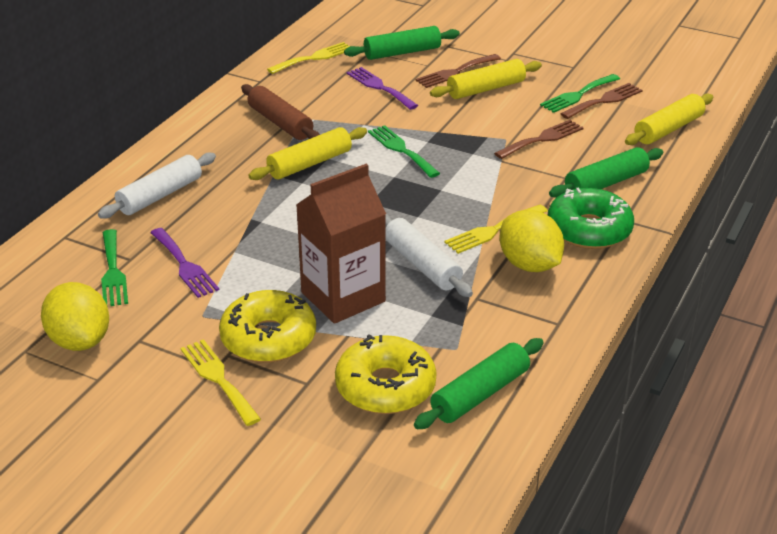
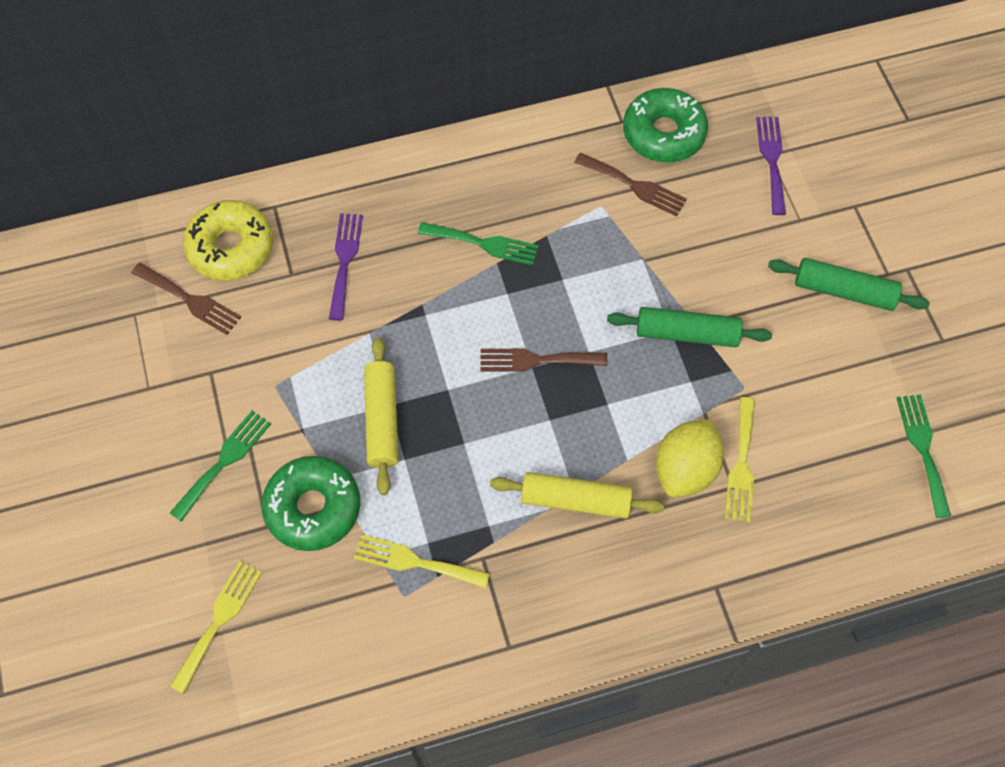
brown carton: [296,164,386,324] = 1 -> none = 0
brown rolling pin: [241,84,320,140] = 1 -> none = 0
green donut: [548,188,634,249] = 1 -> [262,456,360,551] [623,88,708,162] = 2
green rolling pin: [344,26,460,60] [414,338,544,429] [549,147,663,198] = 3 -> [607,307,772,347] [768,258,930,311] = 2
white rolling pin: [98,153,216,219] [385,214,473,297] = 2 -> none = 0
yellow donut: [219,290,316,363] [335,335,437,414] = 2 -> [183,200,273,281] = 1
yellow lemon: [41,282,109,351] [500,210,564,272] = 2 -> [656,419,724,497] = 1
yellow rolling pin: [248,127,367,180] [430,59,542,99] [625,94,713,145] = 3 -> [364,337,399,495] [490,472,664,519] = 2

